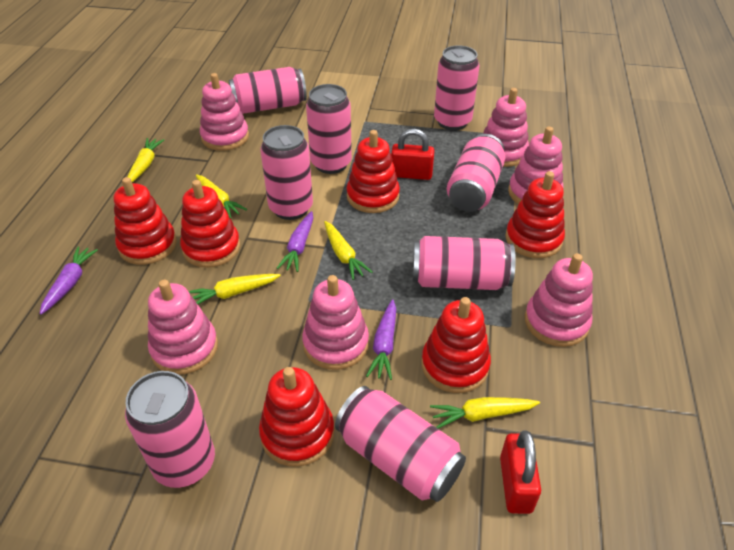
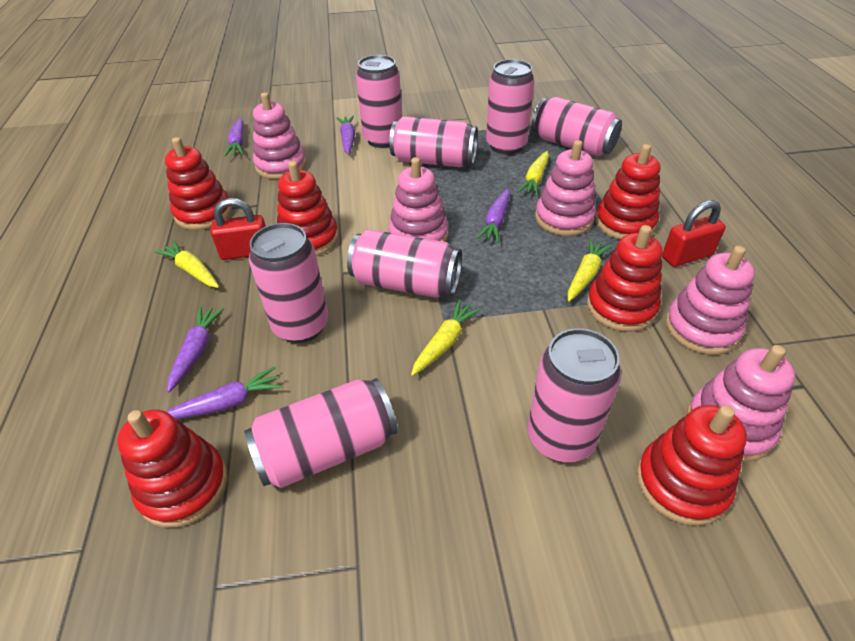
pink stacking toy: [148,280,218,375] [200,73,249,151] [302,275,369,370] [483,88,529,167] [508,127,563,204] [525,253,593,347] = 6 -> [253,92,307,179] [388,157,449,242] [535,140,596,236] [665,245,755,355] [686,345,795,463] = 5
purple carrot: [40,246,98,315] [277,211,313,272] [366,299,396,380] = 3 -> [166,366,283,419] [167,306,224,392] [224,118,244,156] [336,116,355,155] [476,189,510,243] = 5
yellow carrot: [127,138,164,182] [188,274,281,305] [196,174,247,219] [324,221,373,280] [430,397,540,428] = 5 -> [154,240,219,288] [411,299,482,376] [517,151,549,197] [568,238,613,302] = 4

